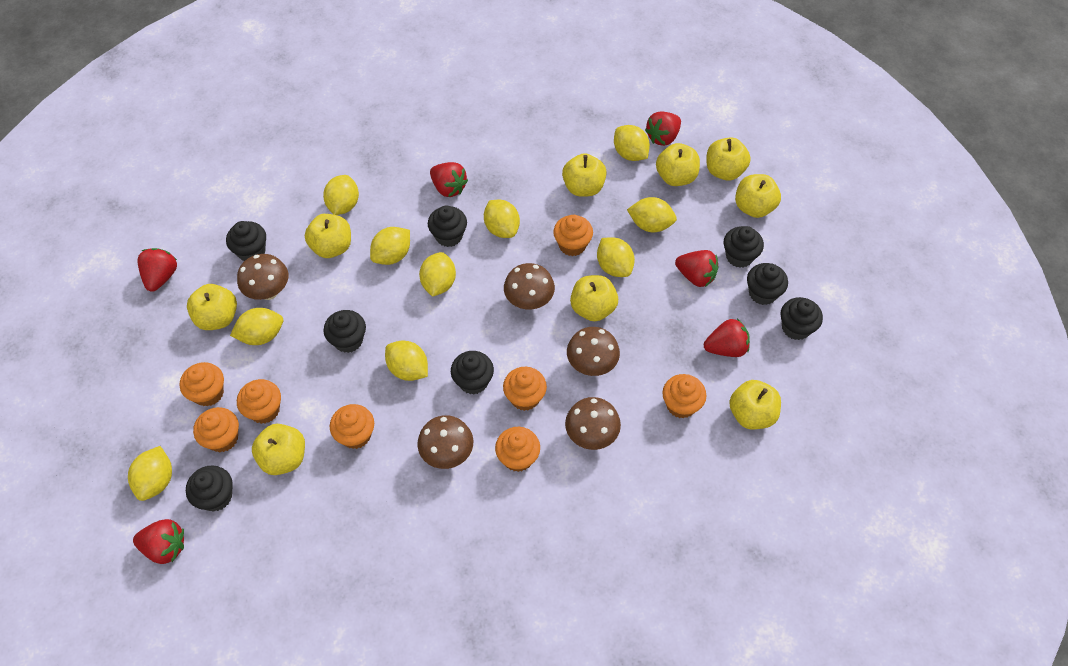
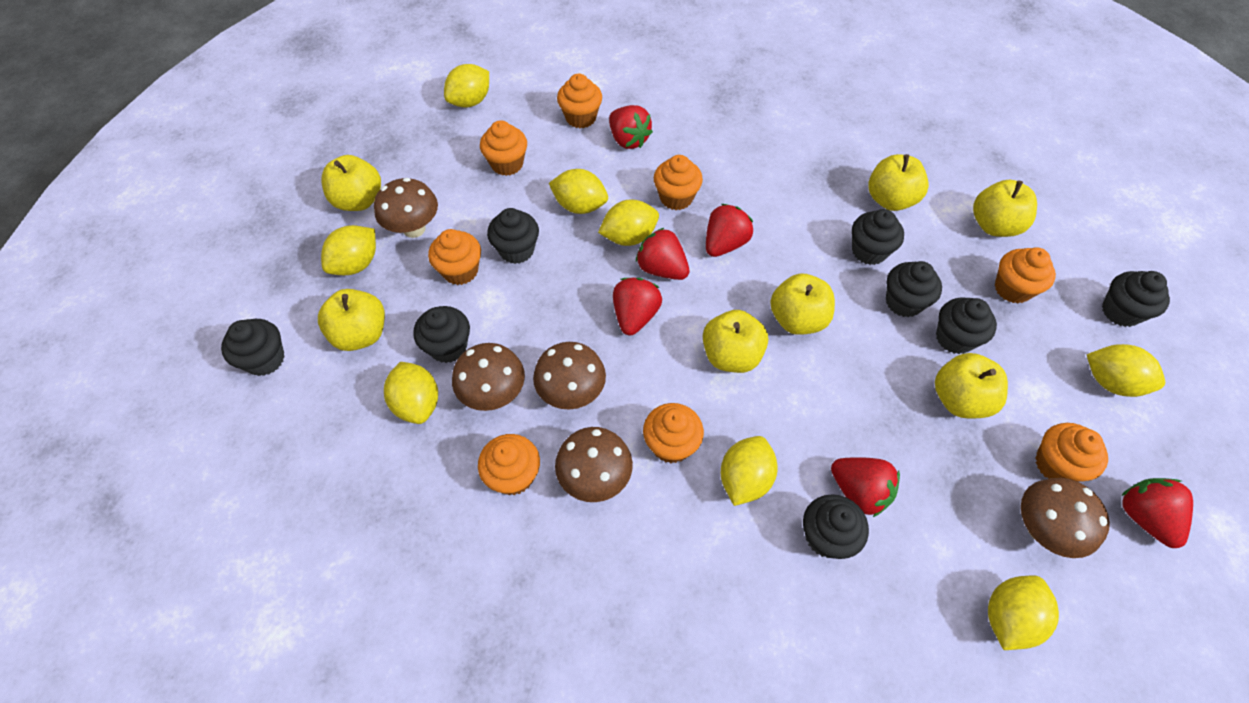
yellow apple: [187,284,237,330] [252,424,305,475] [305,214,351,258] [562,153,607,197] [570,275,618,321] [656,143,700,186] [706,137,751,180] [729,380,781,429] [735,174,781,218] = 9 -> [318,289,385,351] [322,155,381,211] [703,310,768,373] [770,274,835,335] [868,154,929,211] [935,353,1008,418] [973,180,1037,237] = 7
yellow lemon: [128,446,172,501] [230,308,283,345] [323,175,359,215] [370,227,410,265] [385,341,428,381] [419,252,456,297] [484,199,520,238] [597,237,635,277] [614,125,650,161] [627,197,677,232] = 10 -> [321,225,376,275] [384,362,438,424] [444,64,489,108] [549,169,608,214] [598,199,659,246] [721,436,778,506] [988,575,1059,650] [1087,344,1165,397] = 8

